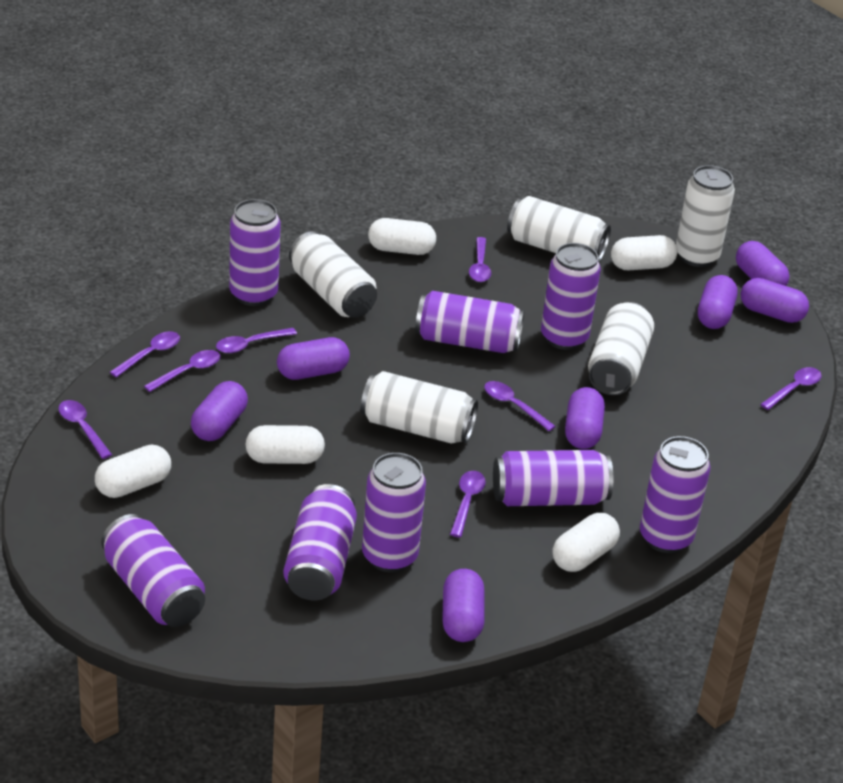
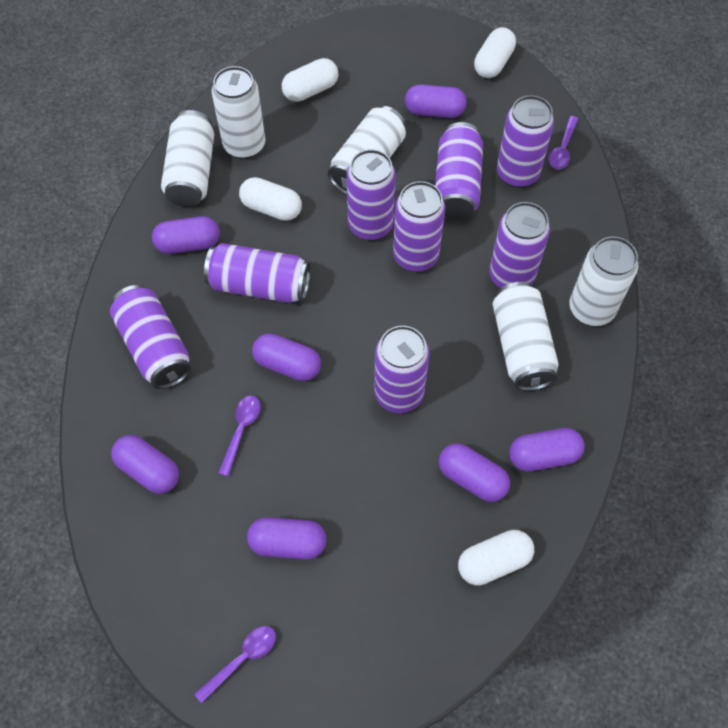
purple spoon: [58,400,112,459] [110,331,180,378] [144,350,220,392] [216,328,297,353] [450,471,486,538] [469,237,491,282] [484,381,556,431] [760,367,822,410] = 8 -> [194,626,276,704] [218,396,260,477] [549,116,578,169] = 3
white capsule: [95,444,171,498] [245,425,325,464] [368,218,436,255] [553,513,620,572] [611,235,677,271] = 5 -> [239,177,302,221] [282,58,338,102] [458,530,534,586] [474,27,516,78] = 4

